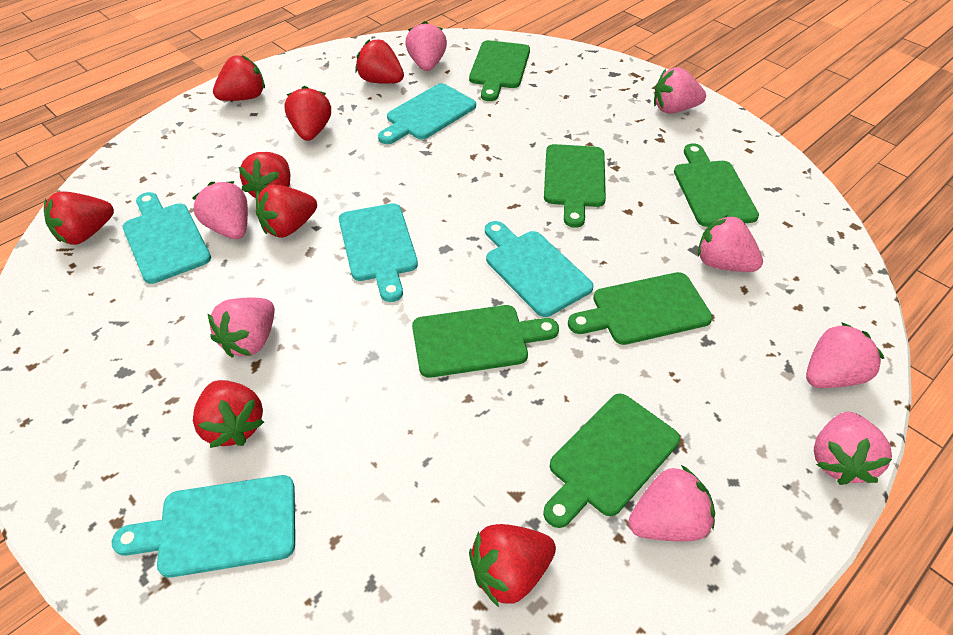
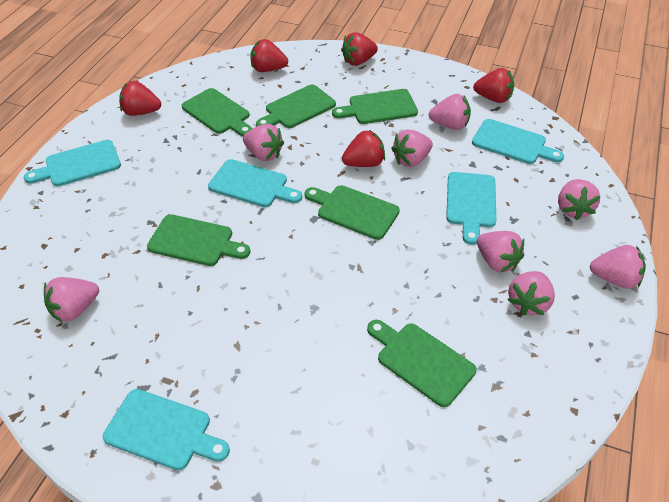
red strawberry: [44,191,114,245] [193,380,264,448] [213,55,265,101] [238,152,290,198] [256,184,317,238] [284,86,331,141] [355,39,404,84] [469,524,556,607] = 8 -> [120,81,161,116] [251,39,288,72] [341,33,378,66] [342,130,385,167] [473,68,514,103] = 5

